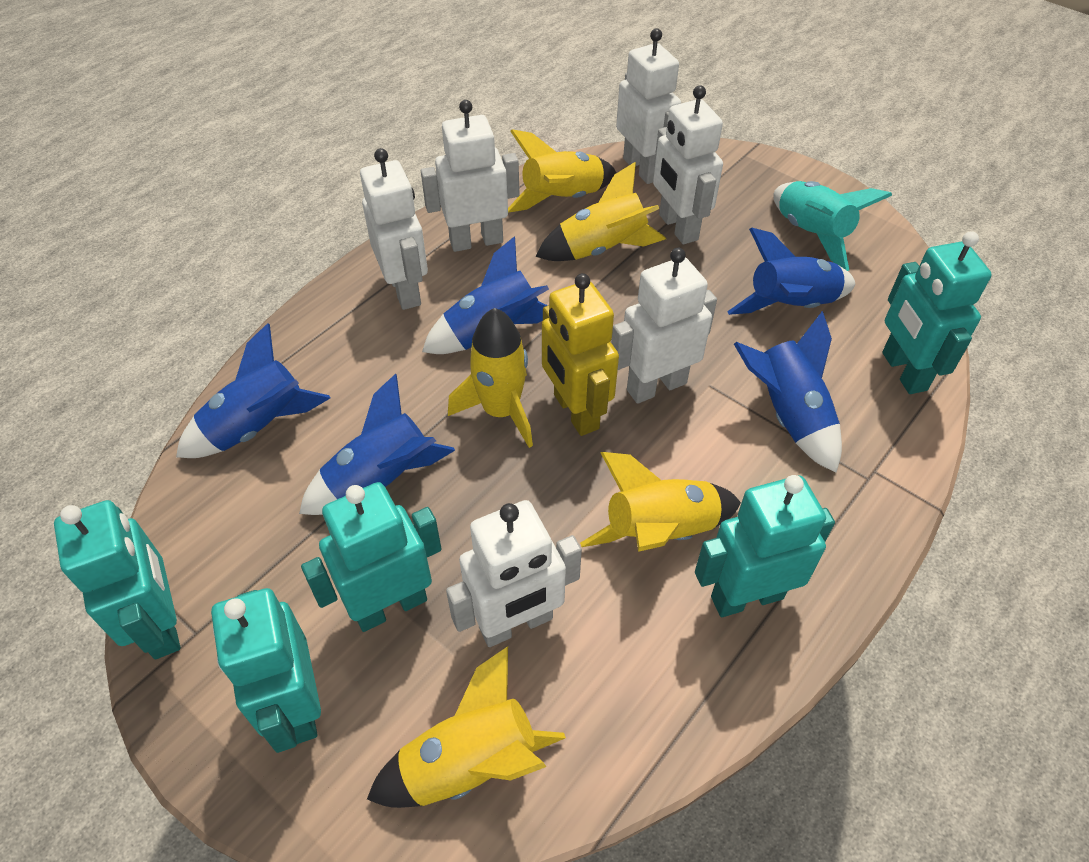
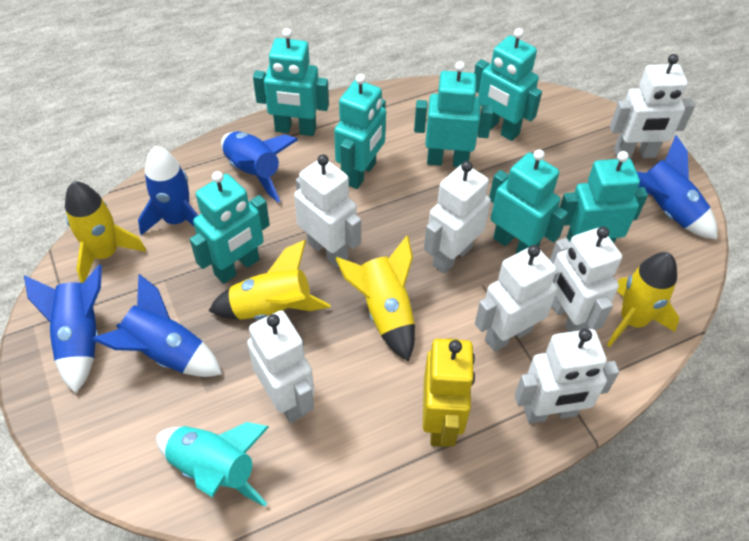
turquoise robot: [54,500,180,659] [211,588,321,753] [301,482,442,632] [695,475,835,617] [882,231,992,394] = 5 -> [190,171,270,284] [253,28,329,136] [334,74,386,189] [414,61,493,167] [474,28,542,141] [489,149,568,254] [560,151,648,243] = 7
white robot: [360,148,428,310] [421,100,520,252] [446,500,582,647] [611,248,717,404] [616,28,681,184] [653,85,723,244] = 6 -> [247,311,314,423] [294,154,361,268] [424,161,491,274] [475,245,559,352] [515,329,619,424] [550,227,622,332] [610,54,695,159] = 7
yellow rocket: [367,646,566,808] [448,308,533,448] [508,129,617,213] [536,162,666,261] [580,452,741,552] = 5 -> [65,181,146,283] [209,240,330,320] [335,236,415,362] [607,252,679,347] = 4

